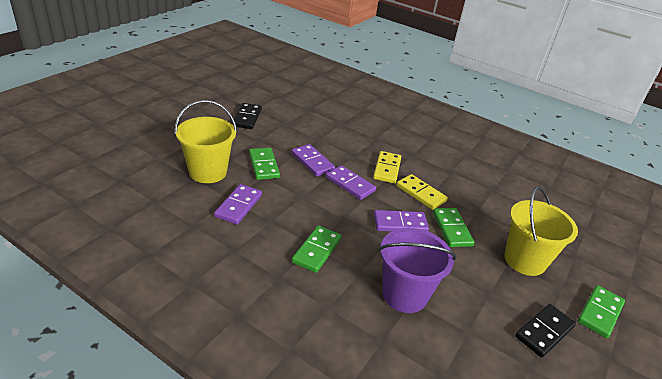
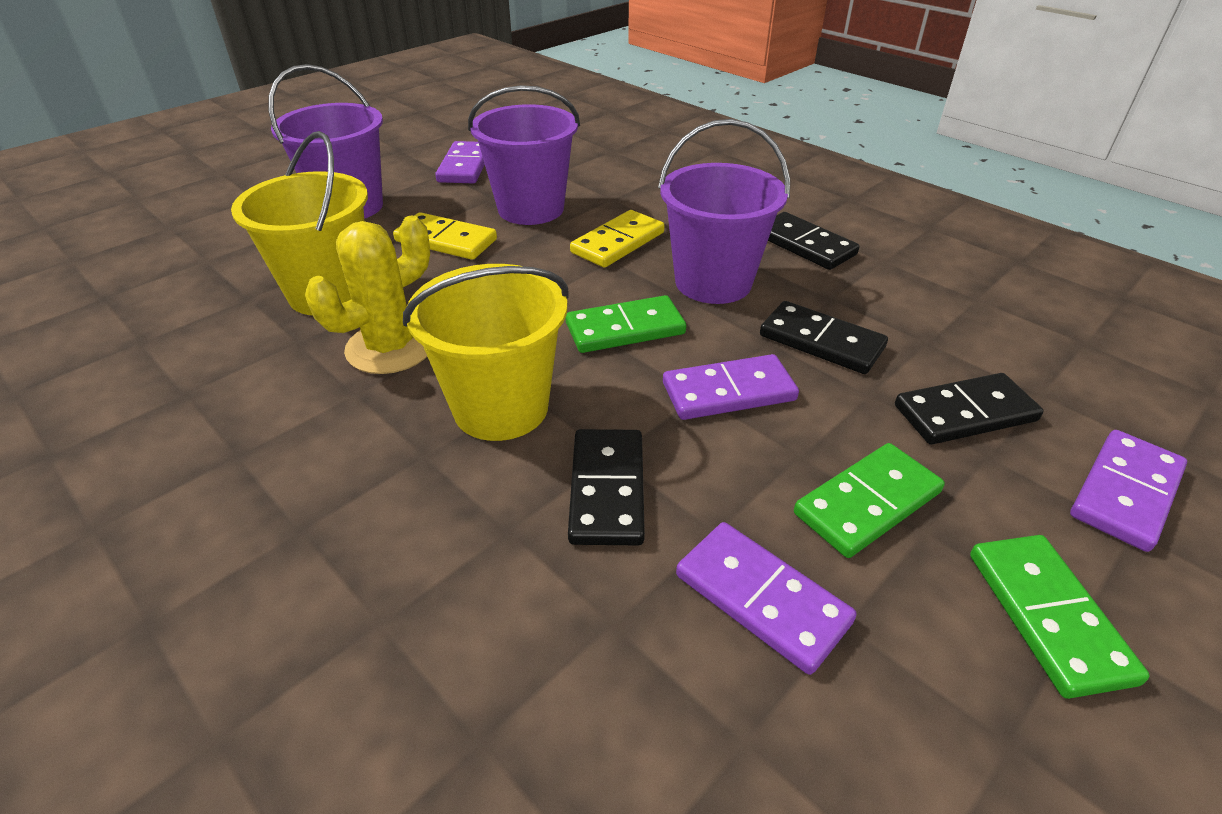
black domino: [232,103,262,129] [515,304,576,358] = 2 -> [568,429,645,545] [760,301,888,374] [768,212,859,270] [895,373,1044,445] = 4
green domino: [249,148,280,180] [292,226,341,273] [433,208,475,247] [578,285,625,338] = 4 -> [566,295,686,353] [794,443,945,558] [970,535,1150,699] = 3
purple bucket: [379,228,456,313] = 1 -> [268,64,383,219] [468,85,580,225] [658,119,790,304] = 3
yellow cactus: none = 0 -> [305,216,430,374] = 1

